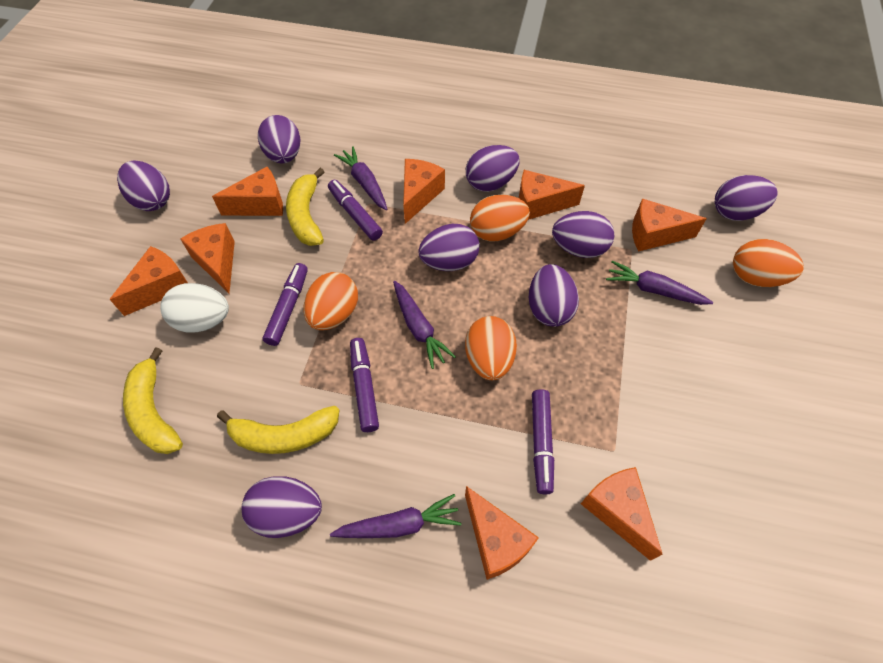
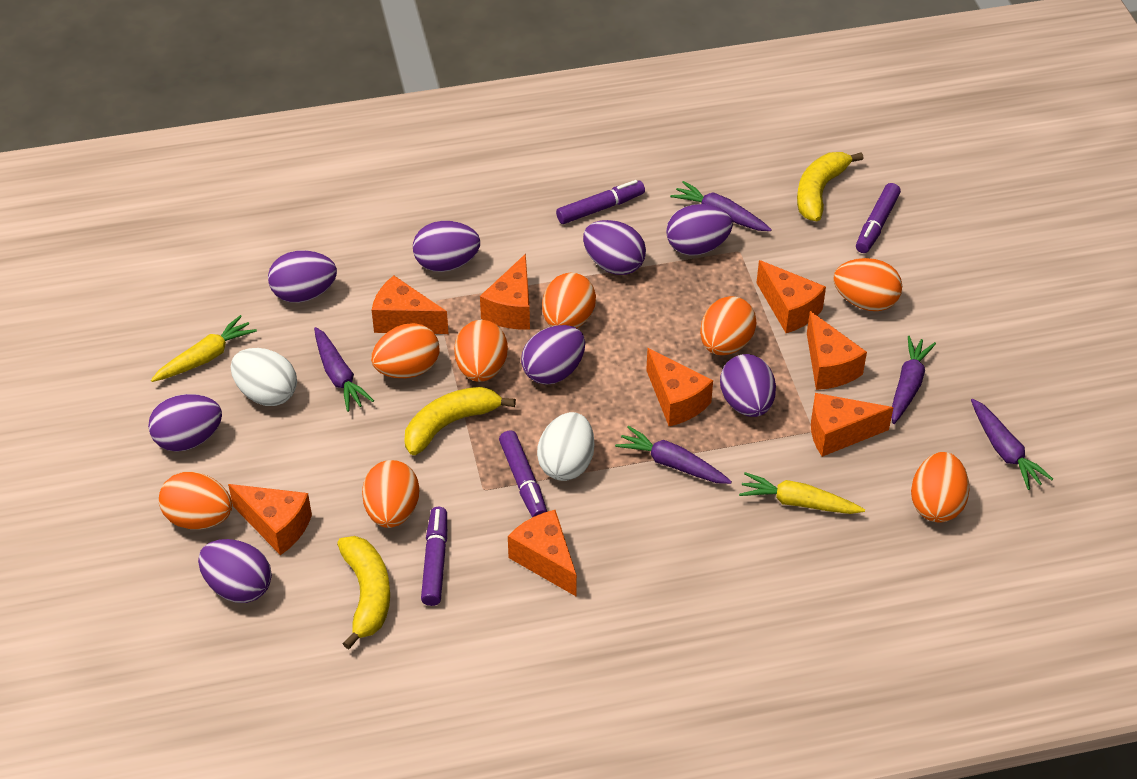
orange egg: [304,272,358,330] [465,316,517,380] [470,195,530,241] [733,239,804,287] = 4 -> [159,472,232,530] [362,460,419,528] [371,323,439,378] [454,320,508,382] [542,272,596,328] [700,296,757,355] [833,258,902,311] [911,452,970,522] = 8
purple carrot: [330,494,462,538] [334,146,387,210] [393,281,456,369] [606,261,713,305] = 4 -> [314,327,374,412] [615,426,732,484] [670,181,772,231] [892,336,936,424] [971,399,1053,490] = 5
white egg: [160,283,229,332] = 1 -> [231,348,297,406] [537,412,594,481] = 2
yellow carrot: none = 0 -> [151,315,257,382] [739,472,865,514] = 2

